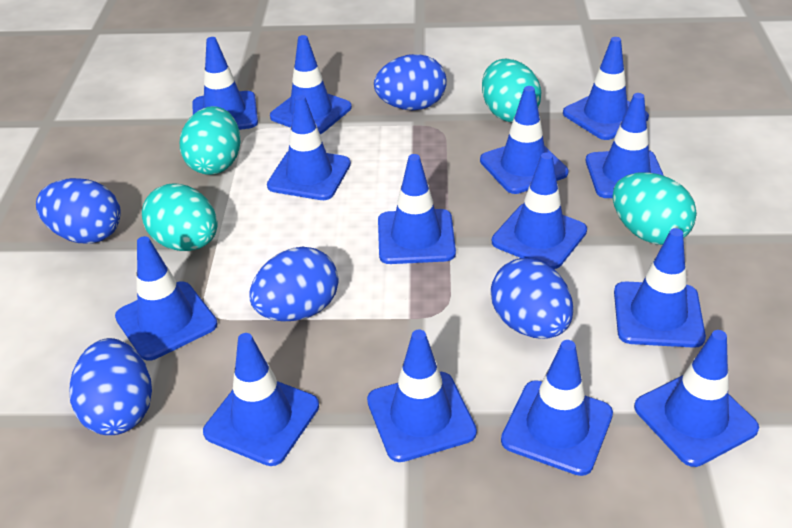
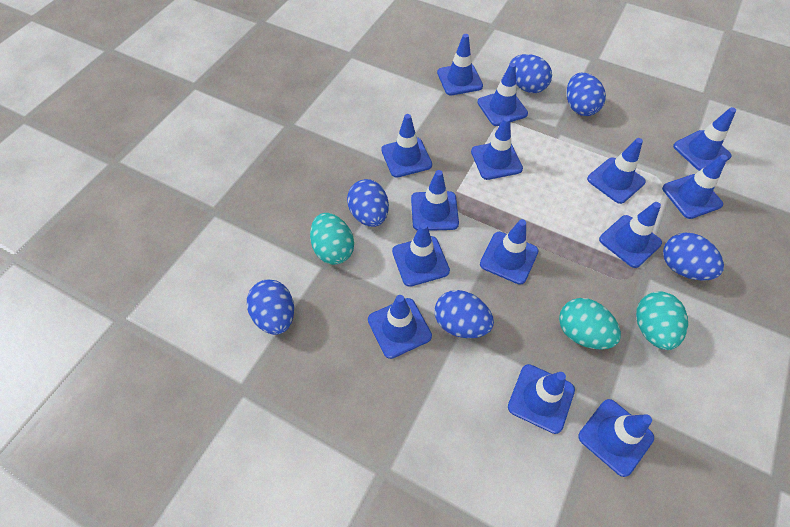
blue egg: [36,178,121,243] [70,338,152,435] [250,246,338,322] [374,54,447,110] [491,258,573,339] = 5 -> [247,280,294,335] [347,179,389,227] [435,290,494,338] [510,54,552,93] [567,73,606,116] [663,232,724,281] = 6
turquoise egg: [142,183,217,251] [180,106,240,175] [482,59,542,122] [612,172,697,245] = 4 -> [310,213,354,265] [559,298,621,350] [636,292,688,350] = 3

